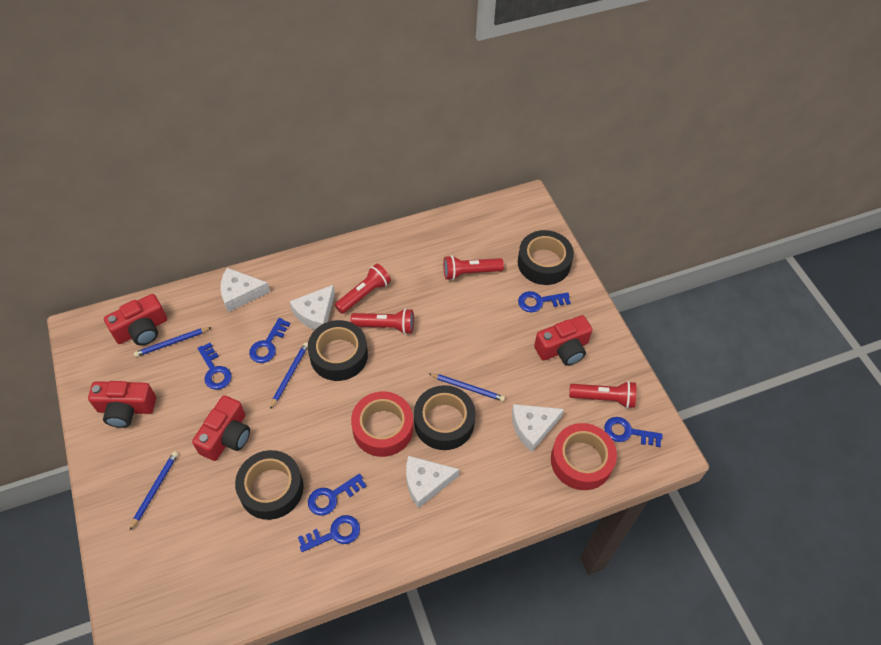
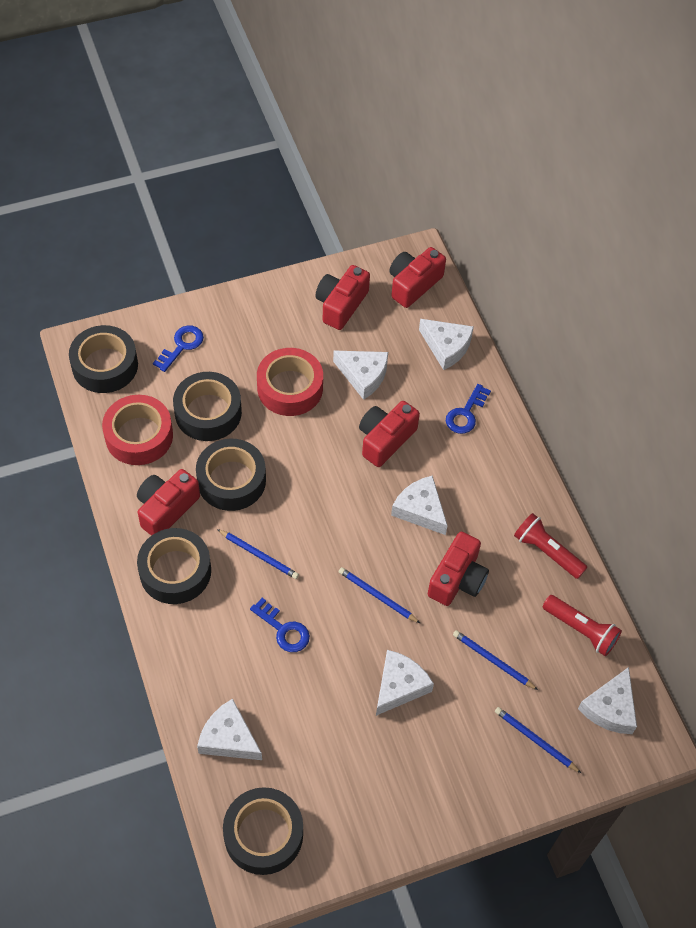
black tape: [235,450,304,520] [308,320,368,381] [414,385,476,450] [518,230,574,285] = 4 -> [69,325,138,393] [137,528,211,604] [173,372,242,441] [196,439,266,511] [223,787,303,875] = 5
blue key: [198,343,232,390] [249,318,290,363] [298,515,360,552] [308,474,367,516] [518,291,571,312] [604,417,663,447] = 6 -> [153,325,204,372] [250,598,310,652] [446,384,491,434] = 3
red camera: [88,381,156,428] [104,294,167,346] [192,395,250,461] [534,315,592,366] = 4 -> [137,469,200,536] [315,265,370,330] [359,401,420,467] [389,247,446,308] [428,532,489,606] = 5
red flashlight: [335,263,391,314] [351,308,414,334] [443,255,504,280] [569,381,636,408] = 4 -> [514,513,587,579] [543,595,622,656] = 2
white cheese: [220,268,270,312] [289,285,335,330] [406,456,459,508] [512,404,564,452] = 4 -> [197,699,262,760] [333,350,388,400] [376,650,434,716] [391,475,448,535] [419,319,474,370] [578,667,637,734] = 6

